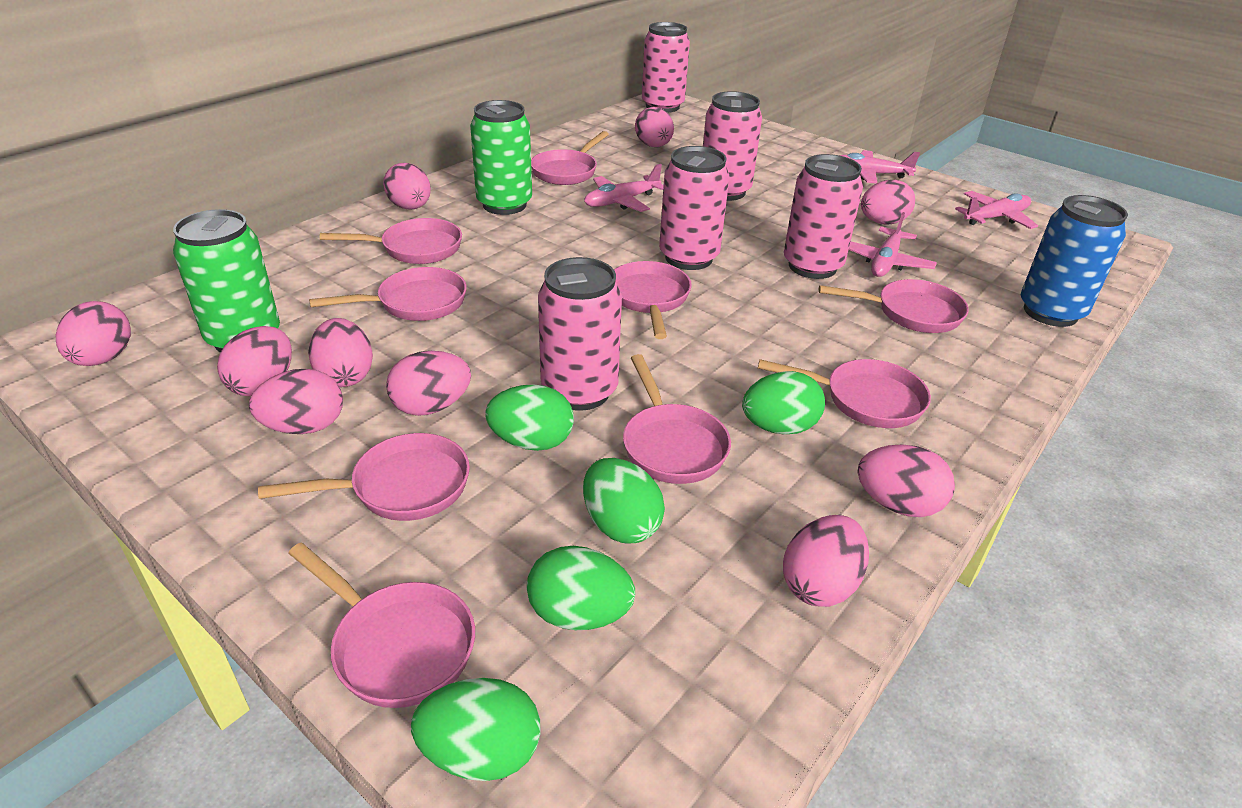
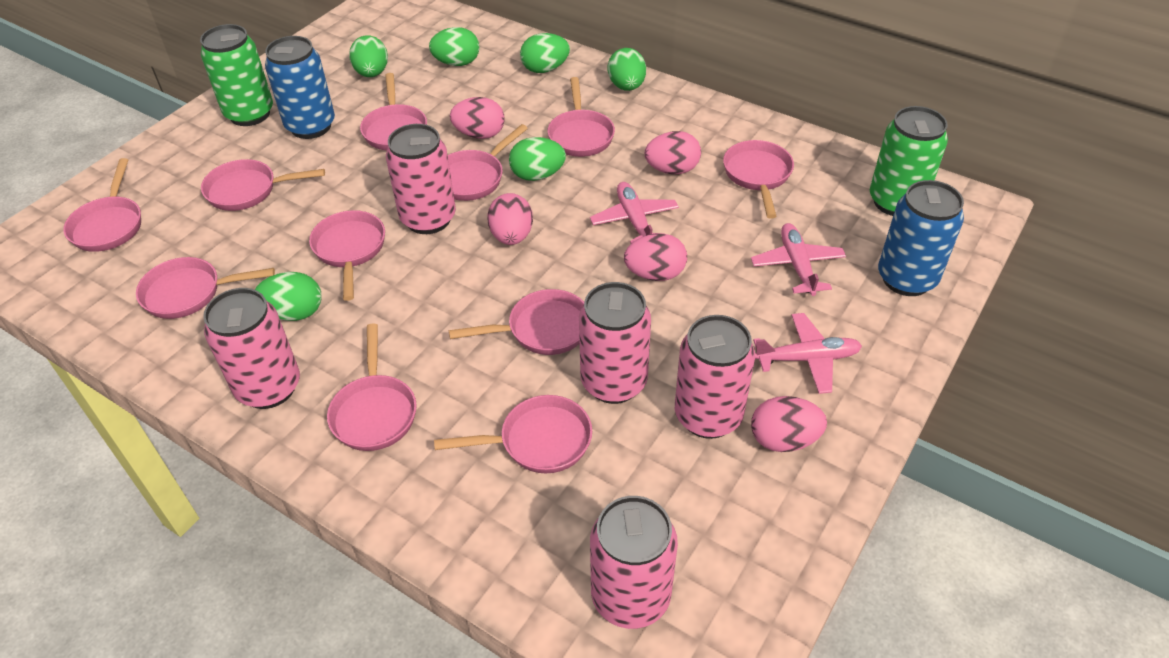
blue can: [1021,195,1128,327] = 1 -> [265,36,335,139] [878,180,964,296] = 2
green egg: [411,678,541,781] [485,384,574,451] [527,546,635,630] [583,458,665,543] [742,371,825,434] = 5 -> [255,272,321,321] [349,35,388,77] [429,27,479,66] [509,137,566,181] [520,33,570,73] [608,48,646,91] = 6
pink egg: [56,301,131,366] [217,326,292,396] [249,369,343,434] [308,318,373,387] [383,163,431,210] [386,351,471,416] [635,107,674,147] [783,515,869,607] [857,445,955,517] [861,180,915,224] = 10 -> [450,97,505,139] [487,193,533,245] [624,234,687,281] [645,131,701,174] [751,396,827,452] = 5
pink pan: [258,433,470,521] [288,543,475,708] [309,267,467,321] [320,218,462,264] [531,131,609,185] [614,261,692,339] [623,354,731,484] [758,359,931,428] [819,279,969,333] = 9 -> [63,158,141,252] [136,257,275,319] [201,159,325,211] [309,210,385,301] [327,323,417,451] [360,73,427,151] [434,395,592,473] [448,124,528,201] [449,289,584,355] [548,77,615,157] [723,140,794,219] = 11
pink plane: [584,164,664,212] [839,150,920,184] [849,212,937,277] [955,191,1038,229] = 4 -> [590,182,679,243] [751,223,846,296] [753,313,862,394] = 3

